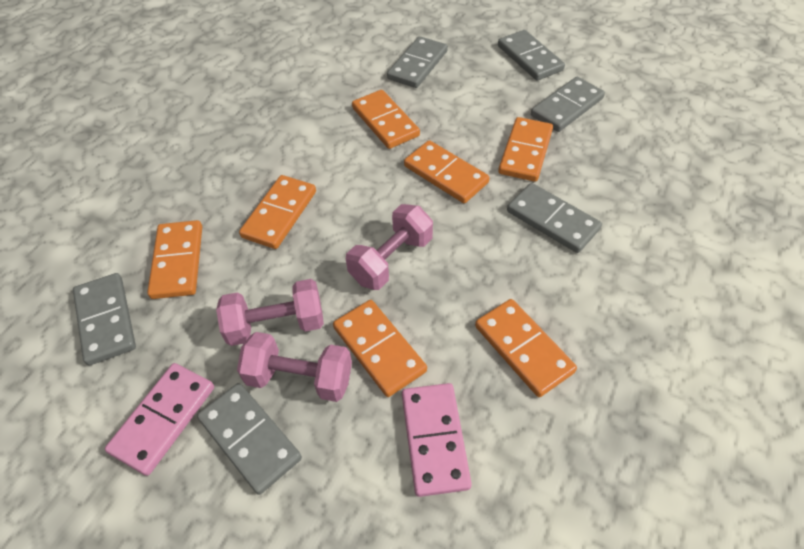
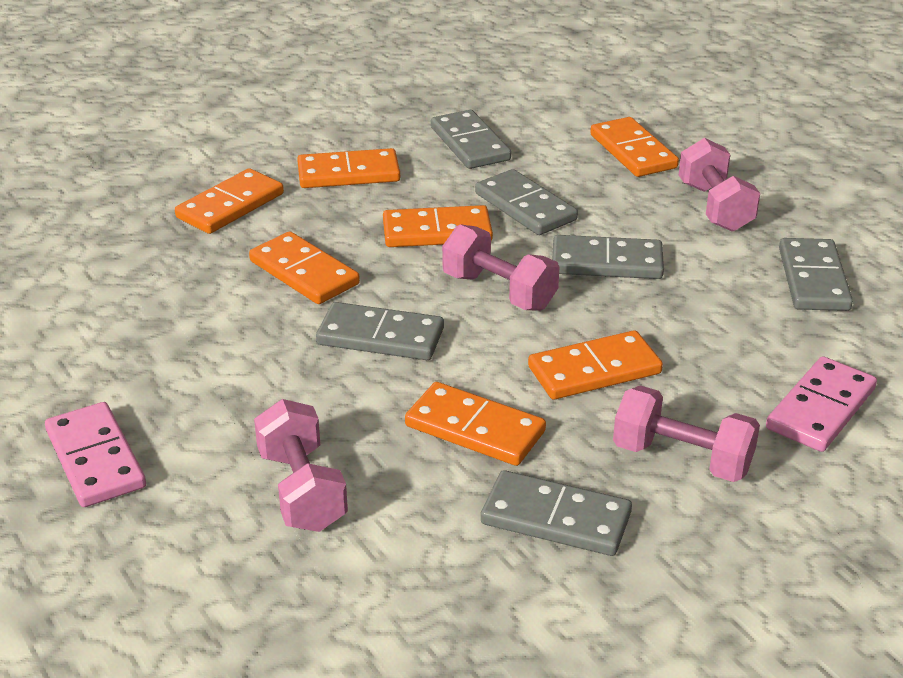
pink dumbbell: [216,279,324,346] [237,332,352,402] [346,204,433,290] = 3 -> [254,399,348,532] [442,224,560,311] [613,386,760,482] [679,138,760,232] = 4

